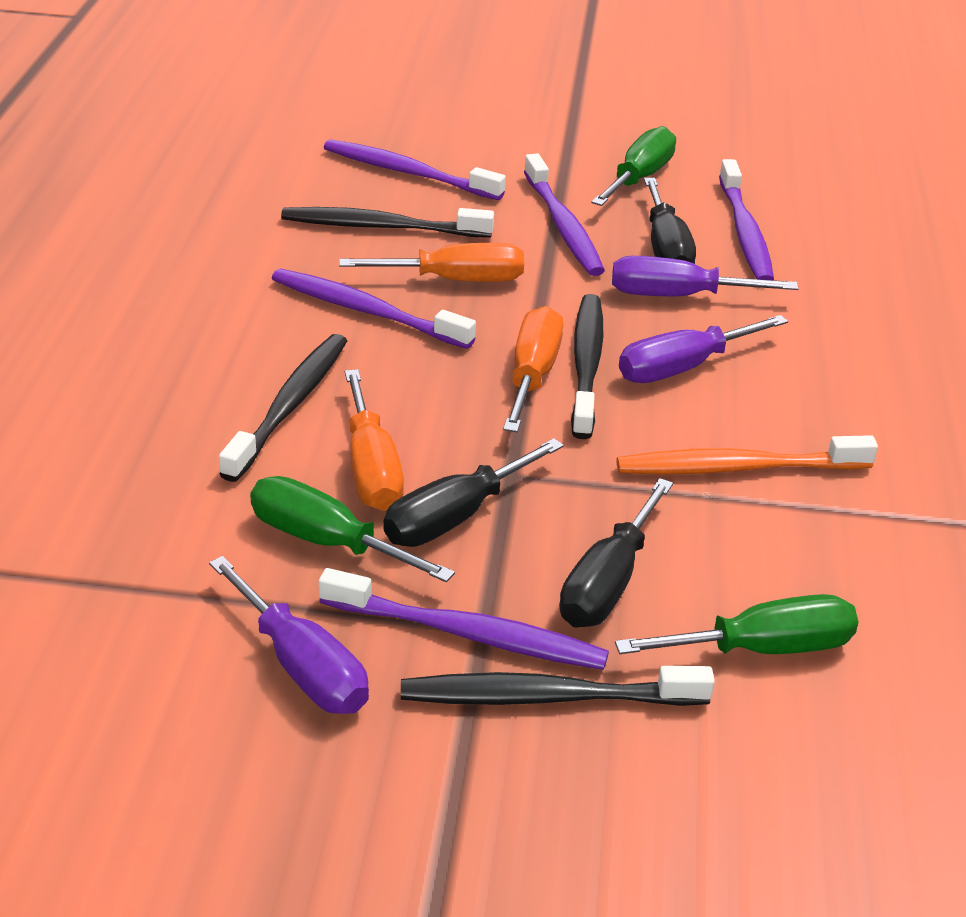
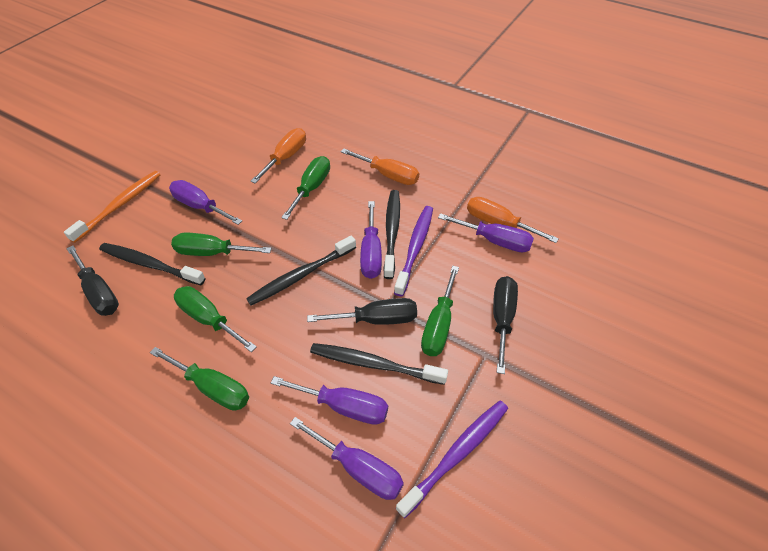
green screwdriver: [250,476,455,582] [591,126,676,206] [615,594,858,654] = 3 -> [150,347,249,411] [171,233,272,256] [174,286,257,352] [281,156,330,220] [421,266,459,356] = 5
purple screwdriver: [209,556,369,714] [612,256,799,296] [619,315,788,383] = 3 -> [169,180,242,225] [271,376,388,425] [290,417,404,500] [360,201,382,279] [438,213,534,253] = 5
purple toothbrush: [272,269,476,349] [319,568,609,670] [324,139,506,200] [524,154,605,276] [719,159,774,280] = 5 -> [394,206,433,296] [396,401,508,518] = 2

